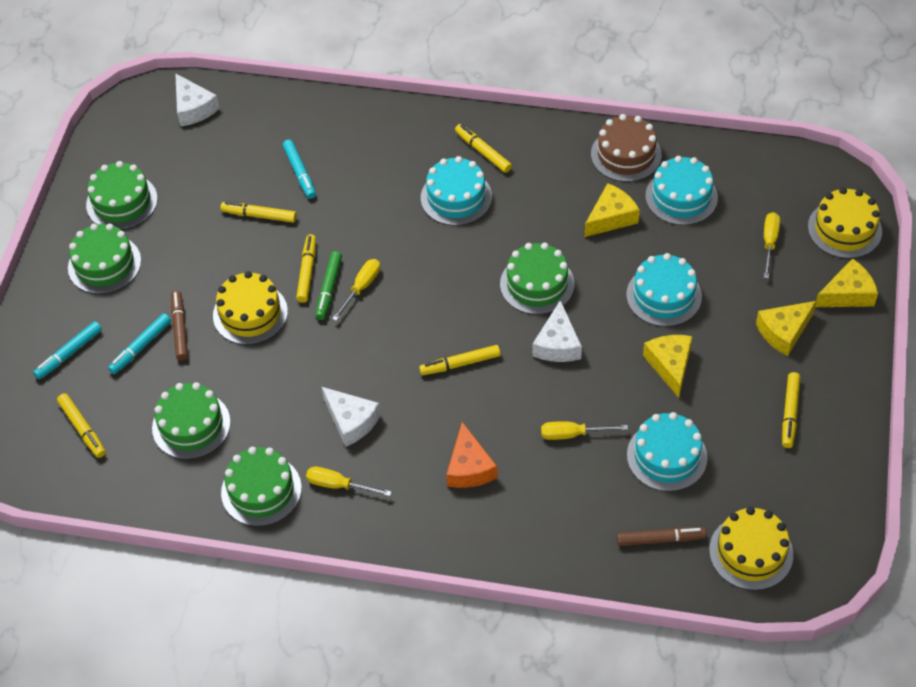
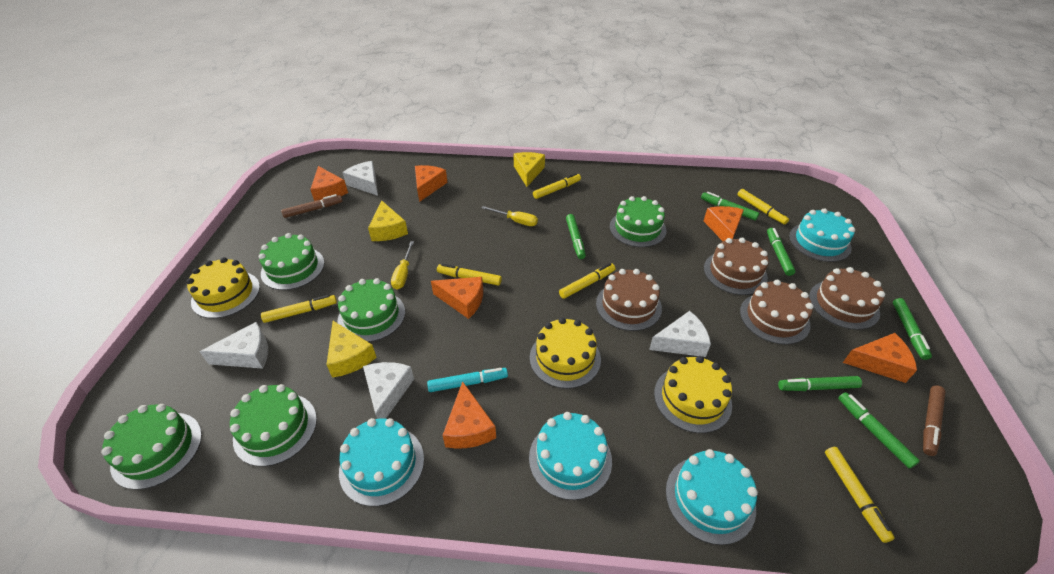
brown cake: [591,114,662,182] = 1 -> [596,269,662,331] [704,238,769,295] [740,280,813,345] [809,267,885,330] = 4
green marker: [315,251,342,320] = 1 -> [566,214,586,259] [701,192,759,221] [767,228,795,276] [778,376,862,391] [838,392,920,469] [893,298,932,360] = 6
orange cheese: [446,422,498,488] = 1 -> [310,166,348,201] [415,165,448,202] [431,277,483,319] [443,381,496,449] [704,206,744,241] [843,333,917,383] = 6
turquoise marker: [33,321,102,379] [108,313,171,374] [283,140,316,199] = 3 -> [427,368,508,392] = 1
white cheese: [175,73,220,127] [322,387,381,447] [532,300,582,362] = 3 -> [200,322,268,369] [342,161,378,196] [363,362,414,419] [649,311,711,357] = 4
yellow cheese: [584,183,640,237] [643,335,693,398] [756,301,817,356] [815,258,878,307] = 4 -> [326,321,377,378] [368,201,408,241] [513,152,545,187] = 3
yellow screwdriver: [306,466,392,496] [332,259,380,321] [541,421,628,440] [764,212,780,279] = 4 -> [391,241,414,290] [481,206,538,226] = 2

